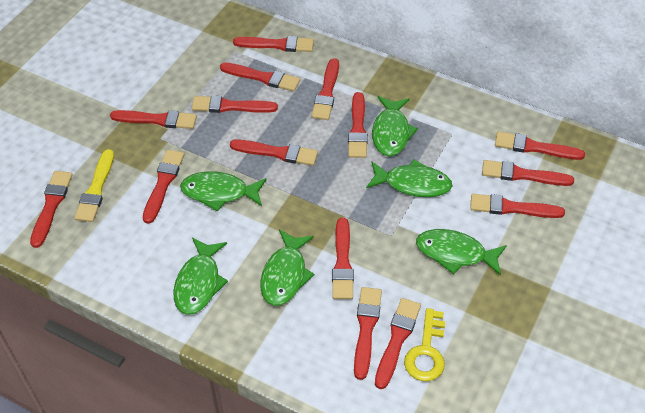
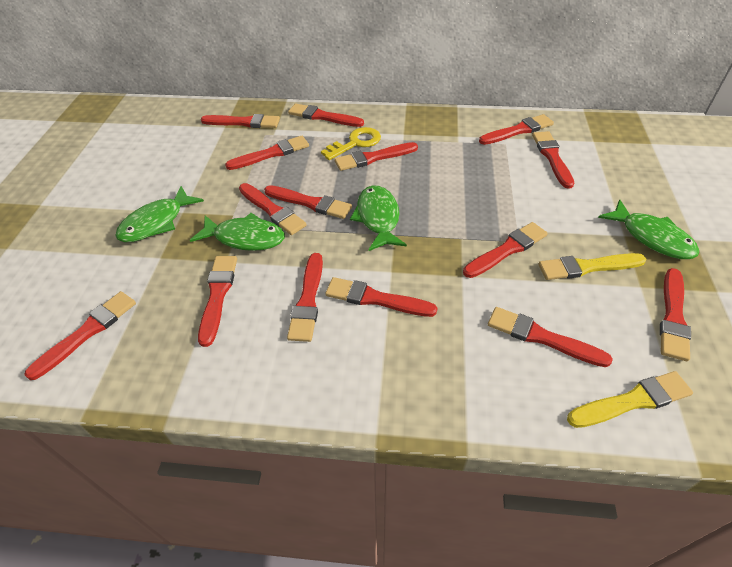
green fish: [174,237,228,315] [180,171,267,212] [261,229,314,306] [366,159,452,197] [372,96,418,156] [416,229,507,276] = 6 -> [115,186,204,242] [190,213,285,251] [350,185,407,251] [598,199,699,259] = 4
yellow brush: [74,149,114,222] = 1 -> [539,253,646,280] [567,371,693,428] = 2

